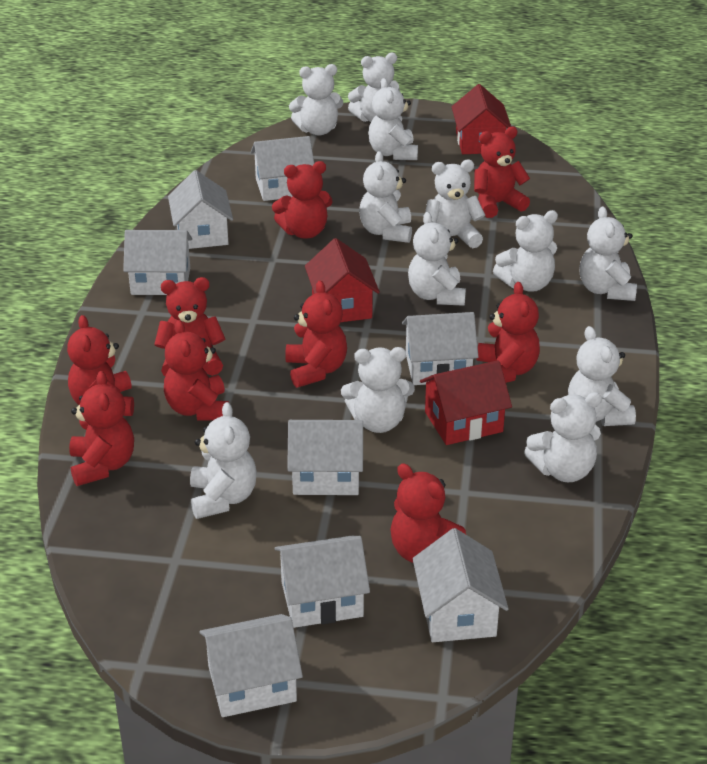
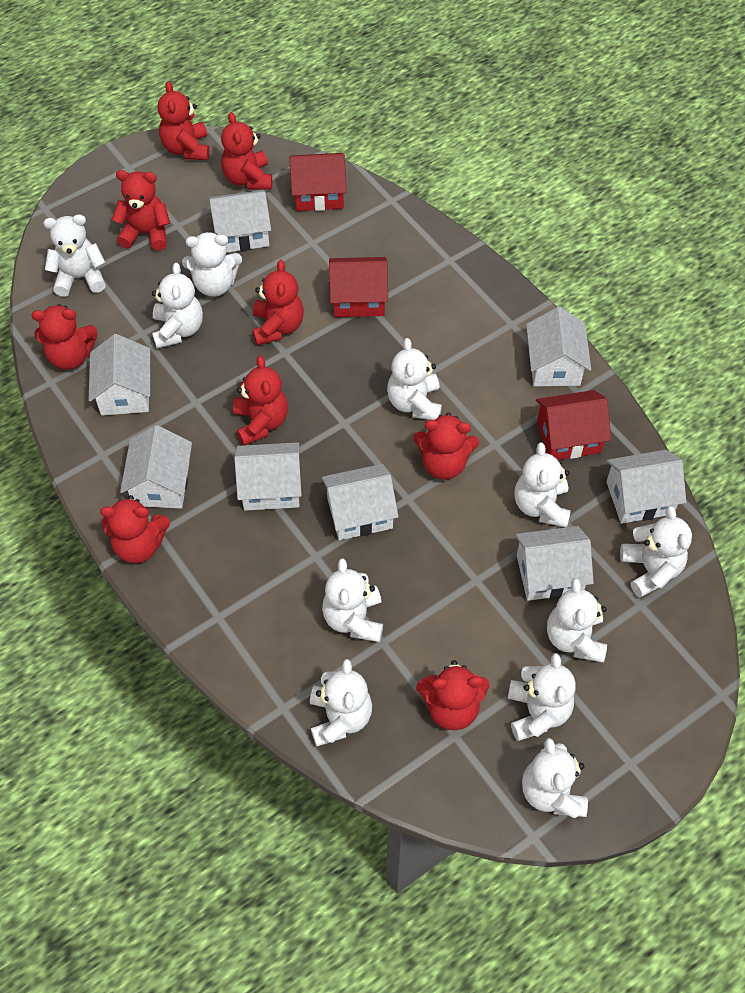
white teddy bear: [190,402,257,519] [289,64,343,136] [341,347,415,433] [348,53,400,122] [359,151,412,243] [368,78,418,160] [408,212,466,306] [425,160,485,248] [493,210,558,292] [524,392,602,482] [568,326,636,426] [579,206,637,301] = 12 -> [43,214,106,297] [152,263,203,349] [182,232,242,297] [310,659,372,747] [322,558,383,642] [387,338,442,420] [508,653,576,741] [514,442,571,528] [522,738,588,818] [547,578,607,663] [620,506,692,598] = 11

